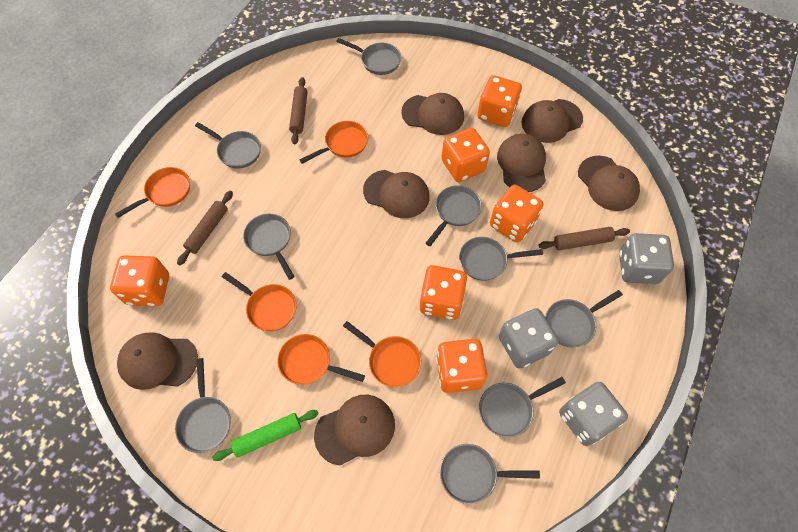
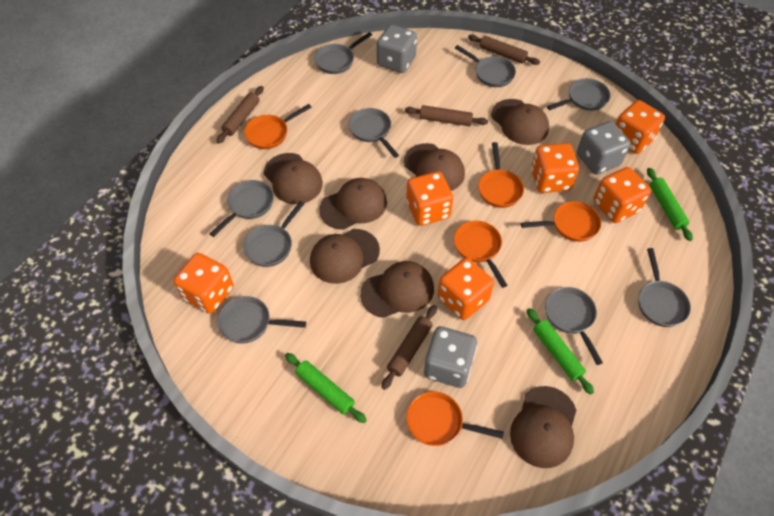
brown rolling pin: [177,191,233,265] [289,77,308,144] [539,227,630,250] = 3 -> [217,86,264,143] [381,305,437,390] [405,105,488,126] [468,35,540,65] = 4
green rolling pin: [212,410,319,461] = 1 -> [285,353,367,423] [526,308,594,394] [647,168,693,241] = 3

